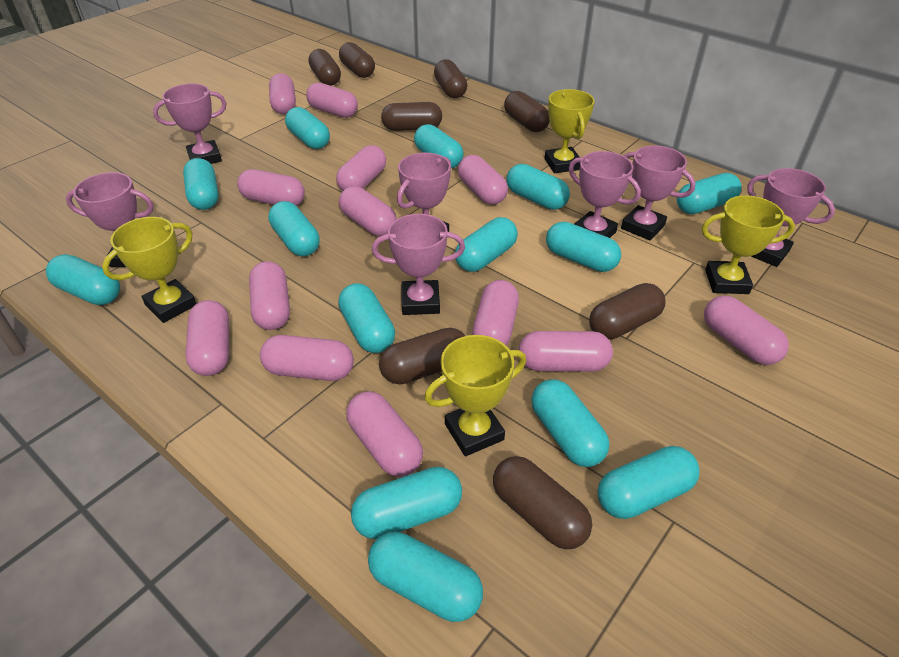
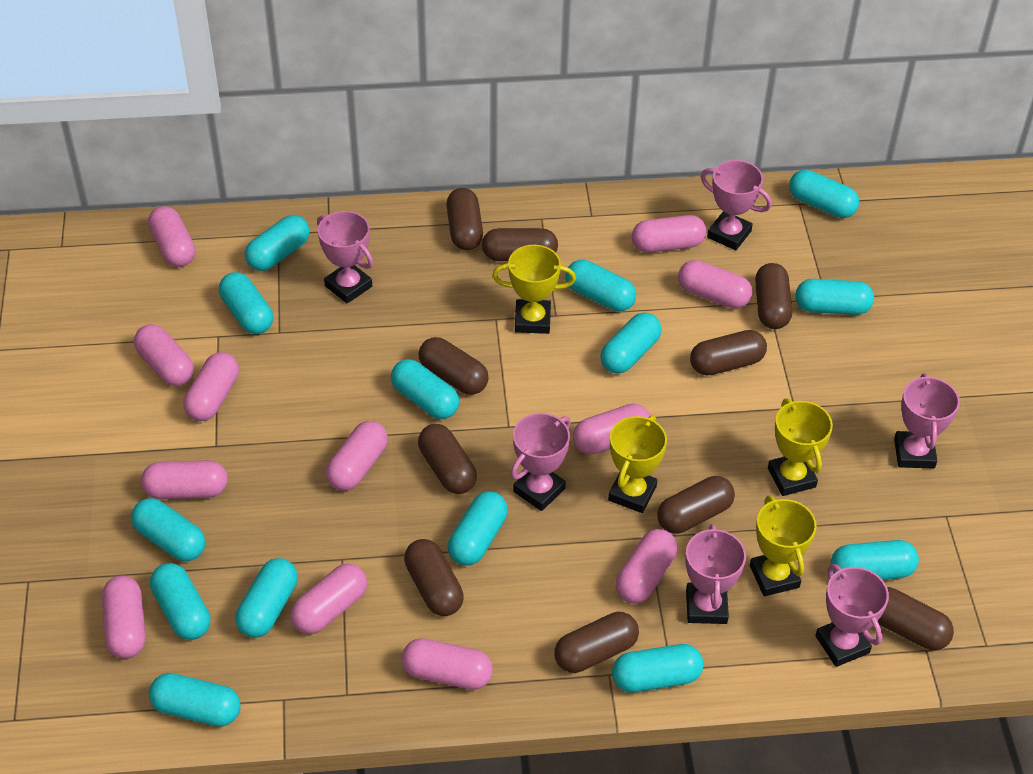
brown capsule: [309,49,341,86] [339,42,375,78] [379,328,465,384] [381,102,442,131] [434,59,467,98] [493,456,592,549] [504,91,550,132] [589,283,666,340] = 8 -> [404,539,464,616] [418,424,477,494] [419,337,489,395] [446,188,483,250] [482,228,558,261] [554,612,639,673] [657,476,735,534] [690,330,767,376] [755,263,792,329] [878,587,954,650] = 10
pink capsule: [185,300,229,376] [237,169,305,206] [249,261,290,330] [260,335,354,381] [269,73,296,114] [306,83,358,118] [336,145,386,191] [339,186,397,236] [346,391,423,477] [458,155,508,205] [472,280,519,345] [519,331,613,372] [704,296,789,365] = 13 -> [102,576,146,659] [134,324,194,386] [141,460,228,499] [148,206,195,267] [183,352,239,421] [290,564,367,634] [326,421,388,491] [402,638,493,690] [573,404,651,454] [615,529,677,603] [632,215,706,253] [678,260,752,309] = 12
pink trophy: [66,172,153,267] [153,83,227,164] [372,214,465,315] [397,153,451,232] [569,151,641,238] [621,145,695,240] [747,168,835,267] = 7 -> [317,211,373,304] [510,413,571,511] [685,524,746,624] [701,160,772,250] [815,564,889,667] [894,374,960,468] = 6

